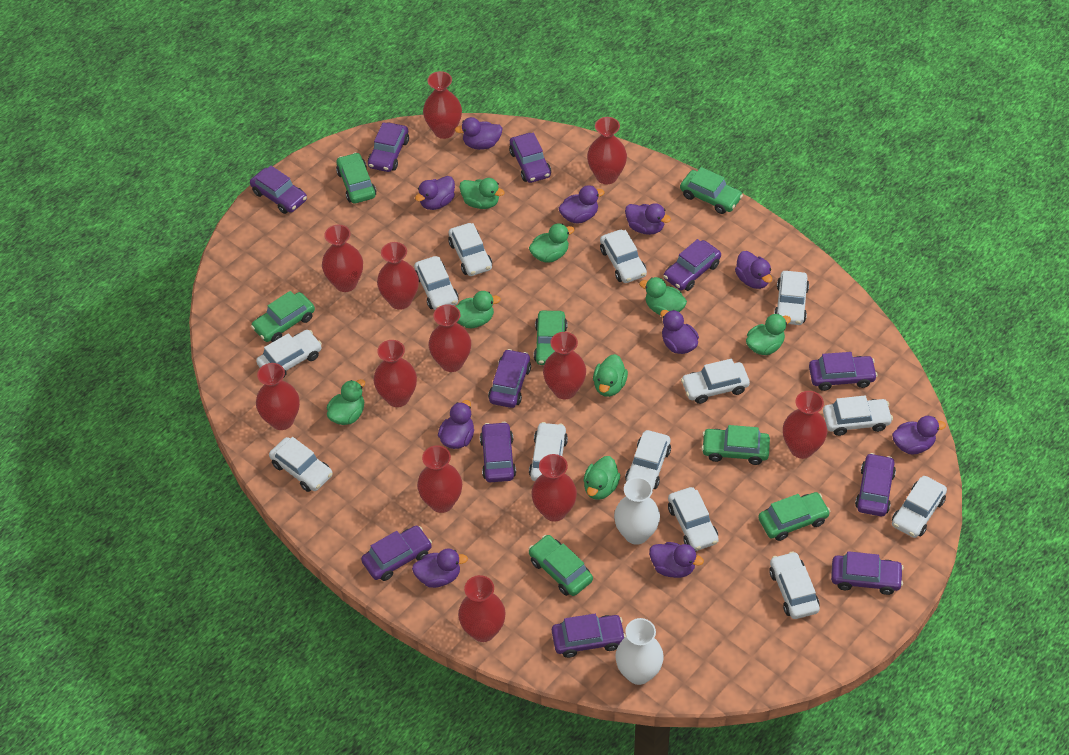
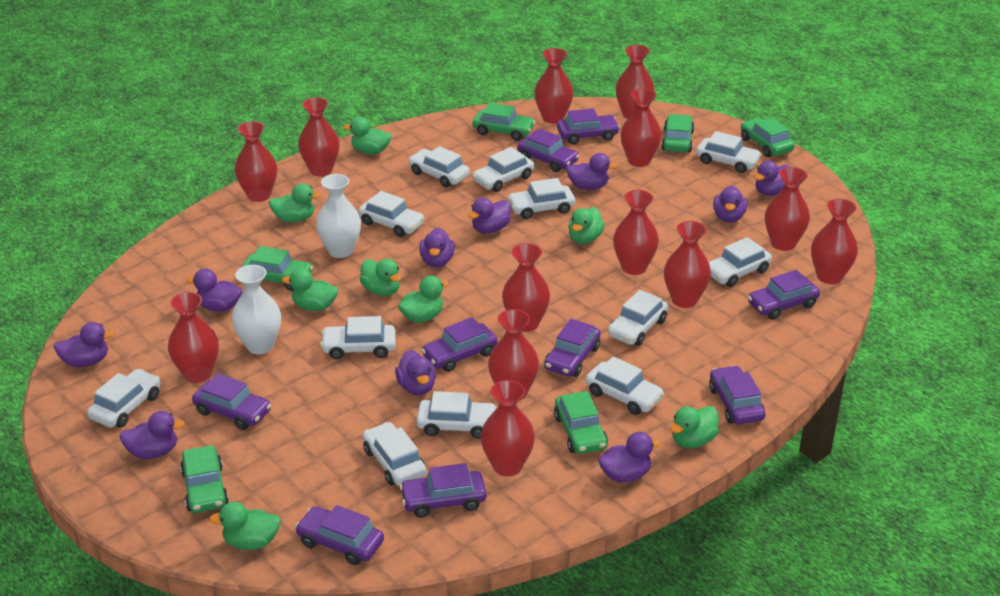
green car: [251,291,315,342] [336,152,377,204] [529,535,593,596] [534,311,567,365] [680,167,743,214] [702,425,770,465] [758,492,830,541] = 7 -> [180,445,229,513] [241,246,313,291] [473,103,535,141] [554,391,608,454] [661,114,695,152] [740,118,795,157] = 6
purple car: [250,166,307,214] [361,526,432,581] [368,122,409,172] [480,422,516,482] [488,349,531,408] [509,132,551,183] [552,614,626,658] [664,239,721,291] [809,352,877,391] [831,551,904,595] [855,453,896,516] = 11 -> [192,373,271,430] [295,505,384,565] [400,463,487,518] [421,317,497,372] [517,129,579,172] [544,319,601,377] [557,108,620,144] [709,365,766,425] [748,270,820,320] = 9
red vase: [256,363,300,430] [322,225,363,292] [374,340,417,407] [377,242,419,310] [417,445,462,513] [423,71,462,139] [429,304,471,372] [458,575,505,642] [531,454,577,522] [543,332,586,399] [587,117,627,184] [783,391,827,459] = 12 -> [168,292,219,383] [234,121,277,202] [298,97,340,176] [481,380,535,476] [488,309,539,401] [502,243,550,332] [534,48,573,124] [613,190,659,275] [615,45,655,119] [621,88,662,167] [664,221,711,308] [765,167,810,251] [811,199,858,284] = 13
white car: [256,330,322,377] [269,437,333,492] [414,256,459,310] [448,223,492,276] [529,422,568,481] [600,230,647,283] [625,430,671,489] [668,487,719,551] [681,359,750,404] [769,551,820,619] [774,271,809,325] [823,396,893,436] [892,476,947,538] = 13 -> [87,369,161,428] [320,316,396,359] [358,191,425,237] [363,422,426,486] [409,146,470,187] [416,391,497,439] [472,147,534,192] [507,178,575,219] [586,356,664,415] [608,290,668,346] [696,131,762,173] [709,237,772,287] = 12

